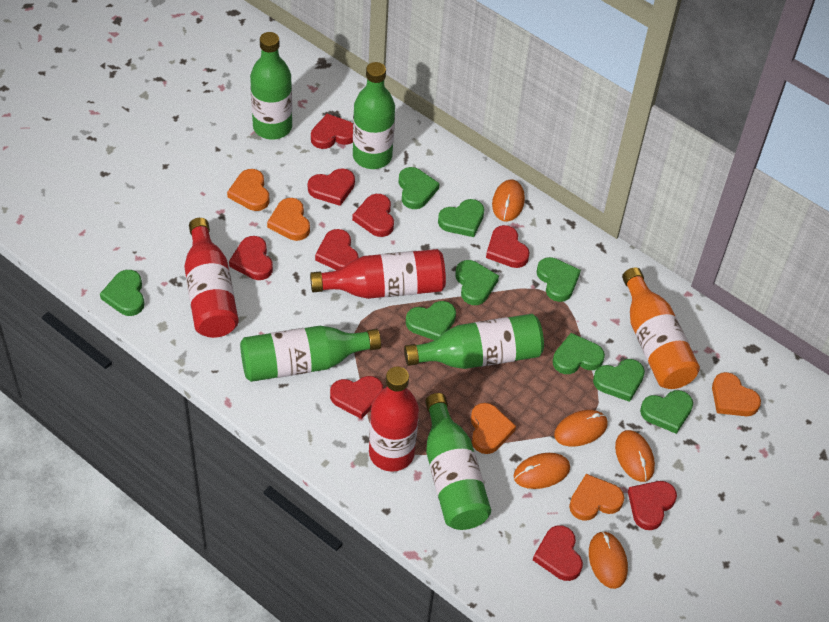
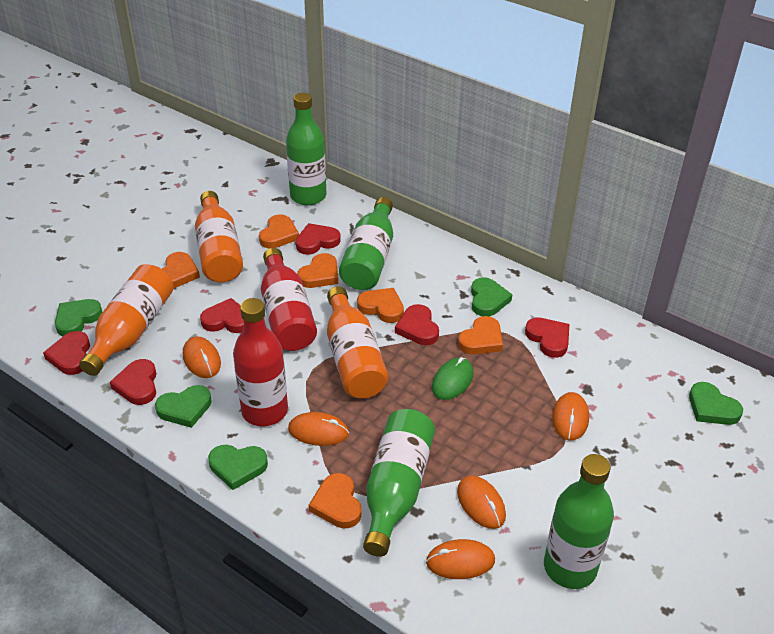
green bottle: [240,326,381,382] [250,32,292,139] [353,62,395,169] [404,314,544,369] [425,393,491,530] = 5 -> [286,93,326,205] [339,197,393,290] [363,409,435,557] [544,454,614,589] = 4
green heart: [100,270,145,316] [398,167,440,209] [406,301,456,340] [438,199,484,237] [455,260,499,305] [537,257,581,302] [553,333,605,374] [593,359,645,402] [640,390,693,434] = 9 -> [55,299,102,336] [155,385,212,428] [208,445,268,490] [471,277,513,316] [689,382,743,425] = 5
green mouse: none = 0 -> [432,357,473,400] = 1
orange bottle: [622,267,700,389] = 1 -> [79,264,174,376] [195,191,243,282] [327,286,389,398] = 3
orange heart: [227,169,269,211] [267,198,310,241] [471,403,516,454] [569,474,624,521] [712,372,761,416] = 5 -> [162,252,200,288] [259,214,299,248] [297,253,338,288] [309,473,361,529] [357,288,404,323] [458,316,503,354] = 6
red bottle: [184,218,239,338] [310,249,446,299] [369,367,419,472] = 3 -> [233,298,288,426] [261,248,317,351] = 2
red heart: [229,236,273,280] [308,168,355,206] [311,113,353,149] [315,229,359,270] [330,376,383,419] [352,194,394,237] [486,225,530,268] [533,525,583,581] [628,481,677,530] = 9 -> [43,331,90,375] [110,359,157,405] [200,298,244,333] [296,223,341,255] [395,304,439,345] [525,318,570,358] = 6

